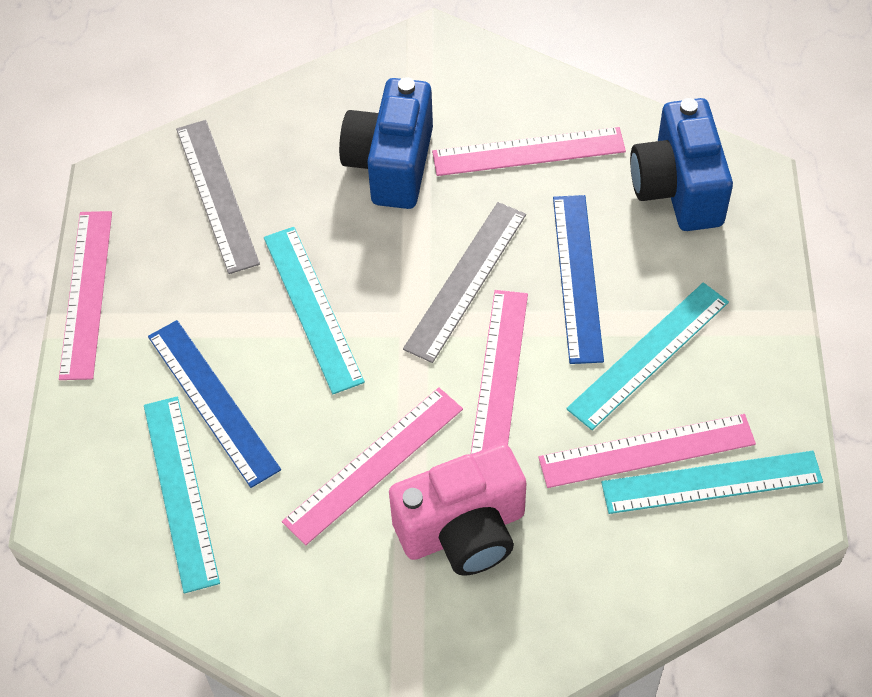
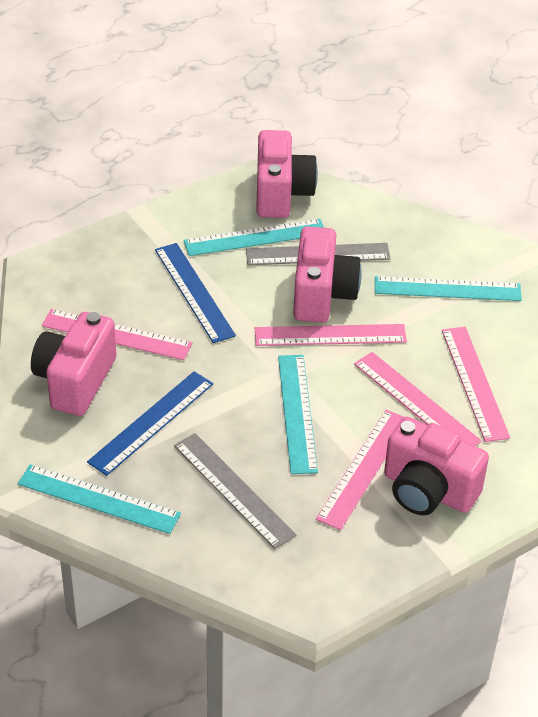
blue camera: [339,77,433,209] [630,98,733,231] = 2 -> none = 0
pink camera: [389,443,526,576] = 1 -> [31,312,116,416] [256,130,318,218] [293,226,362,323] [384,417,489,515] = 4

